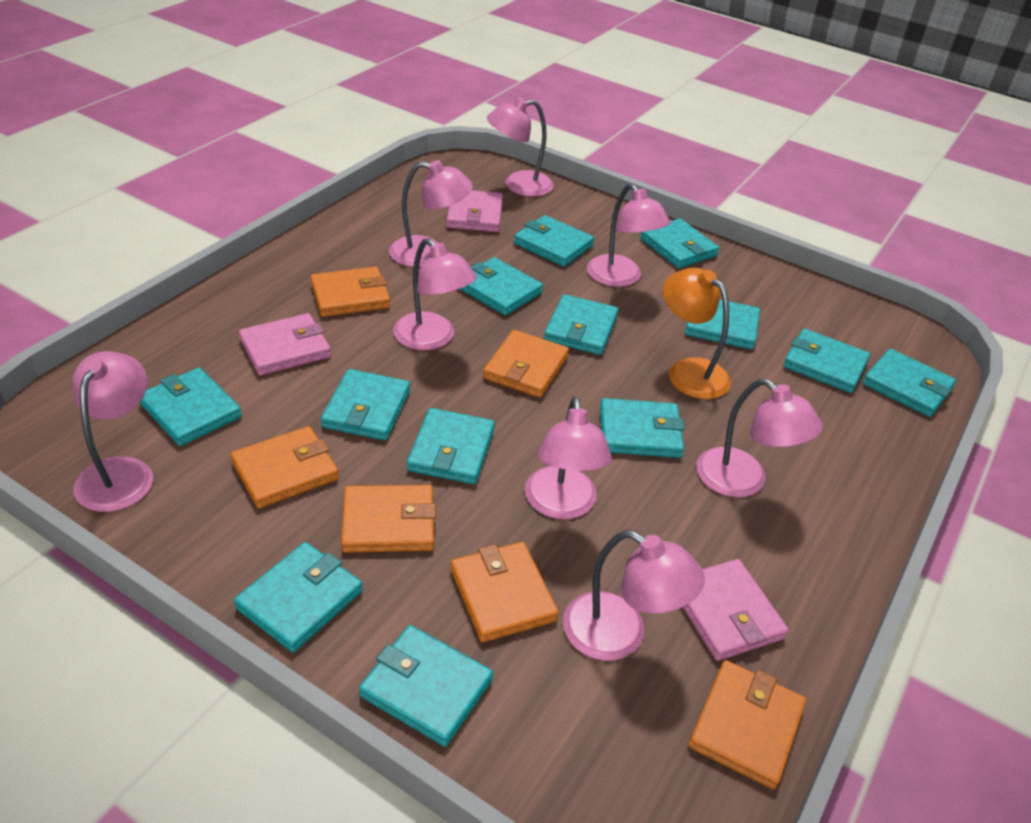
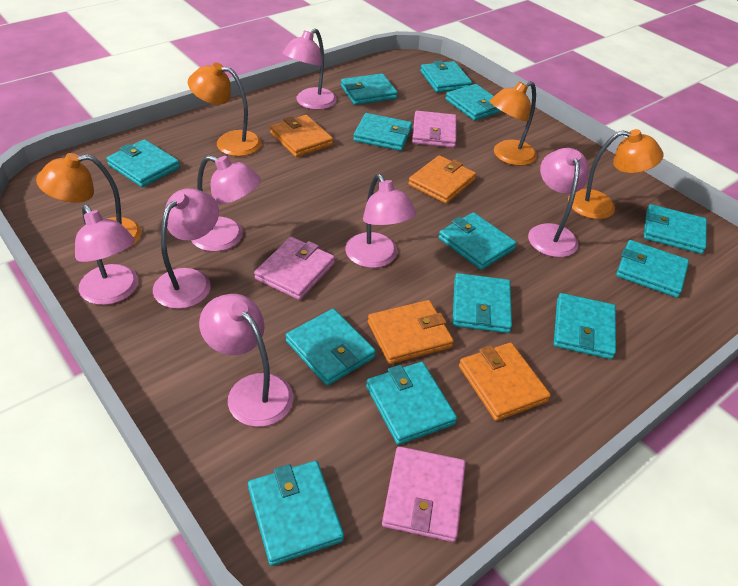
orange lamp: [663,268,731,399] = 1 -> [36,153,141,249] [188,62,262,156] [490,81,537,166] [568,129,663,219] = 4
orange wallet: [231,426,339,508] [311,267,390,317] [341,485,436,553] [451,542,559,642] [483,330,569,398] [689,660,806,789] = 6 -> [270,115,333,157] [368,300,454,364] [408,155,476,204] [459,343,551,421] = 4
pink lamp: [72,351,153,512] [389,160,473,267] [393,238,477,350] [487,98,554,197] [525,397,612,519] [563,530,705,661] [587,184,670,287] [697,379,823,497] = 8 -> [75,205,138,305] [153,188,219,309] [191,155,261,252] [199,294,293,427] [282,29,337,110] [345,174,417,268] [528,148,589,257] = 7

